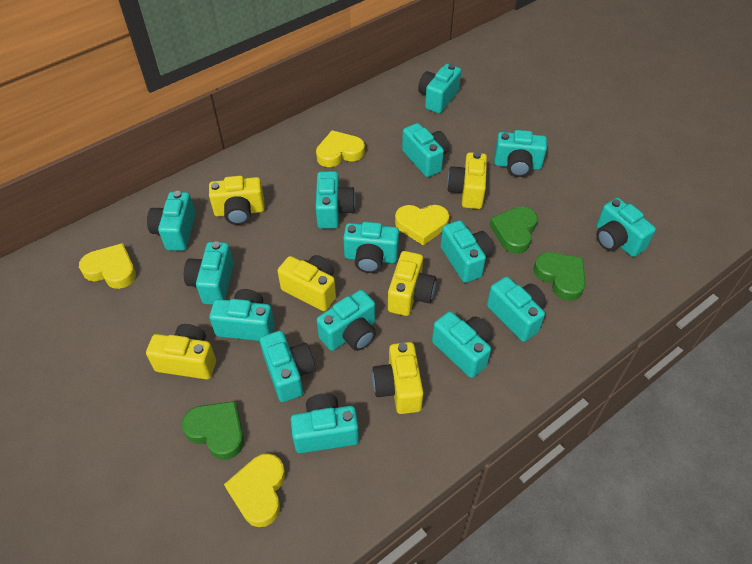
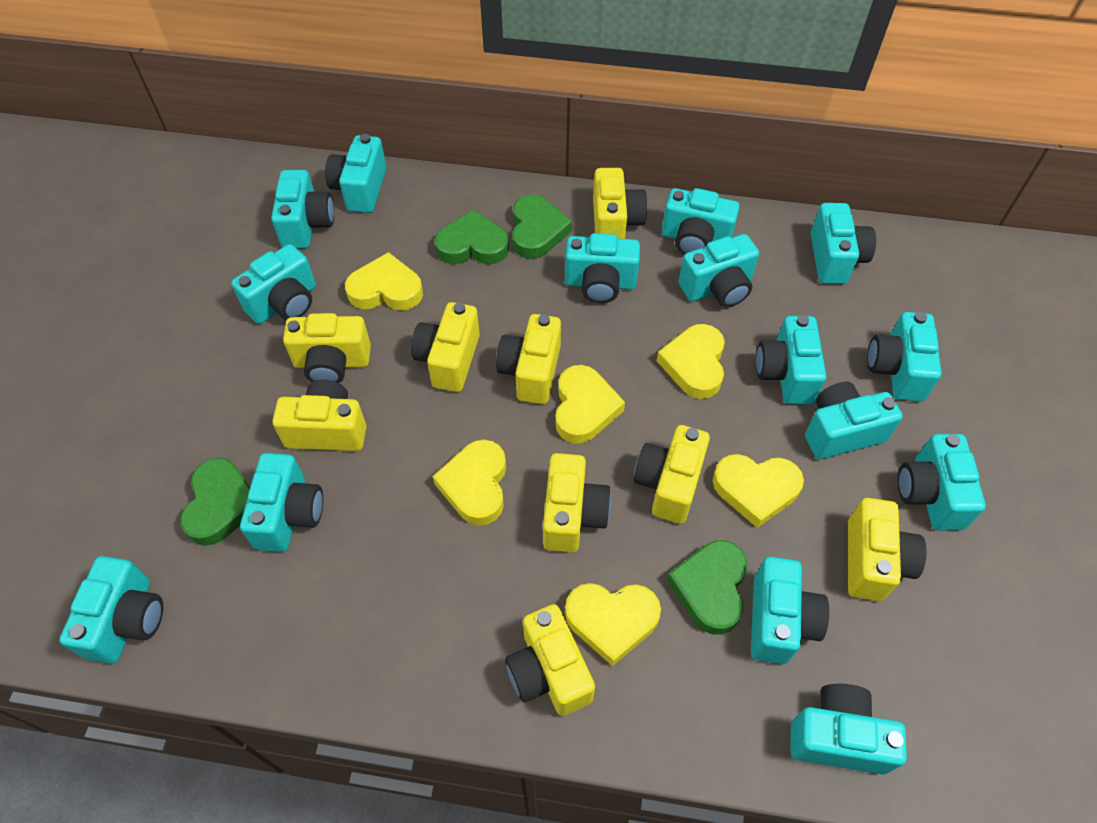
green heart: [182,401,244,460] [490,206,538,254] [533,252,586,301] = 3 -> [180,458,250,546] [435,209,509,264] [512,195,572,259] [667,540,748,635] = 4
yellow camera: [146,324,216,380] [209,176,265,225] [277,255,336,311] [372,342,424,414] [388,251,436,316] [447,152,487,209] = 6 -> [273,380,366,451] [283,313,371,383] [411,302,480,392] [496,314,561,404] [505,604,595,716] [543,453,611,553] [593,168,647,239] [634,425,710,524] [848,498,926,601] = 9
yellow heart: [79,243,136,289] [224,453,285,527] [316,130,365,167] [395,205,449,245] = 4 -> [345,252,423,311] [433,440,506,526] [555,365,625,444] [565,583,661,666] [657,324,725,399] [713,454,804,528] = 6

